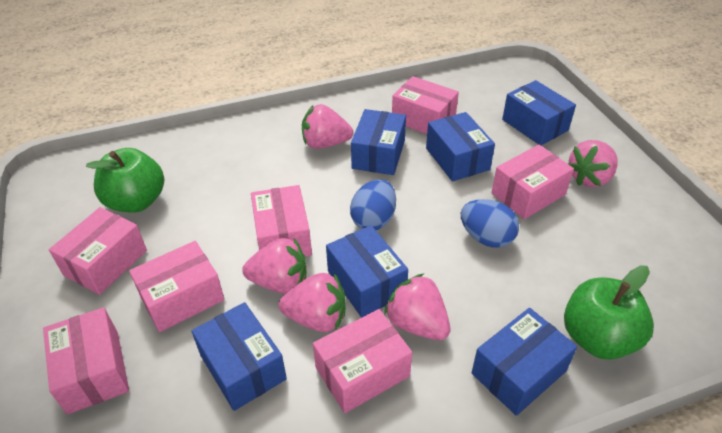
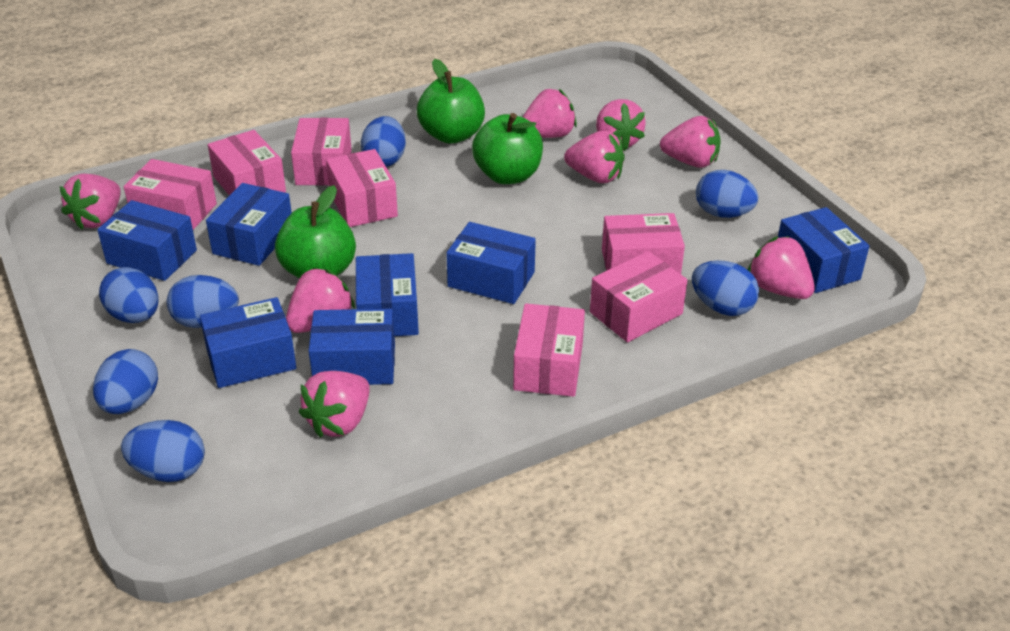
blue box: [192,302,287,411] [326,225,408,317] [351,109,406,175] [426,112,495,181] [472,308,577,416] [502,80,576,145] = 6 -> [97,200,197,281] [200,297,296,388] [206,183,292,266] [309,309,395,385] [356,253,419,336] [446,222,536,304] [778,207,869,293] = 7
blue egg: [350,180,396,230] [461,199,519,248] = 2 -> [93,349,158,414] [99,267,159,323] [121,420,205,482] [166,275,239,328] [361,116,406,167] [692,260,759,316] [696,170,758,218] = 7
green apple: [86,148,164,213] [564,265,654,360] = 2 -> [275,185,356,278] [417,59,485,144] [472,113,543,184] = 3
pink strawberry: [242,238,306,294] [279,273,346,332] [302,104,353,149] [384,273,450,340] [568,140,618,187] = 5 -> [60,174,121,230] [286,267,355,333] [299,371,370,438] [523,89,577,138] [564,131,625,183] [596,99,646,151] [660,116,721,168] [748,236,815,299] = 8

